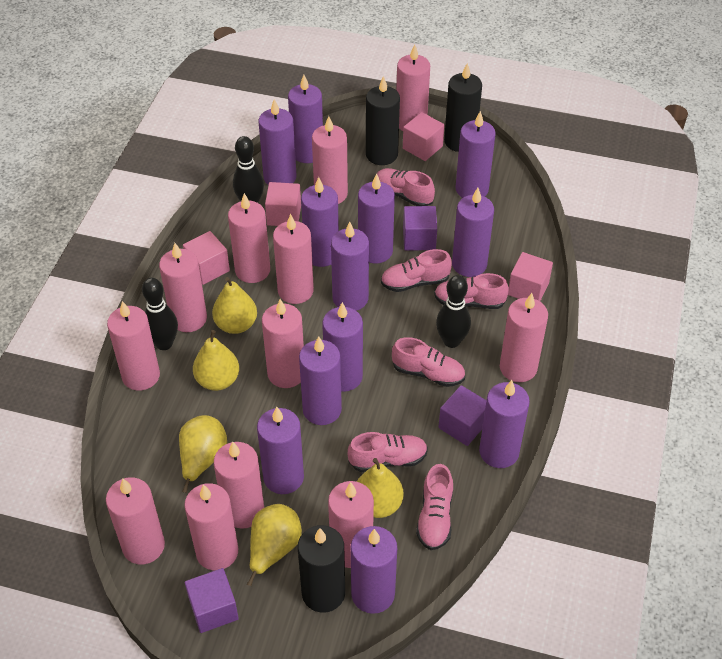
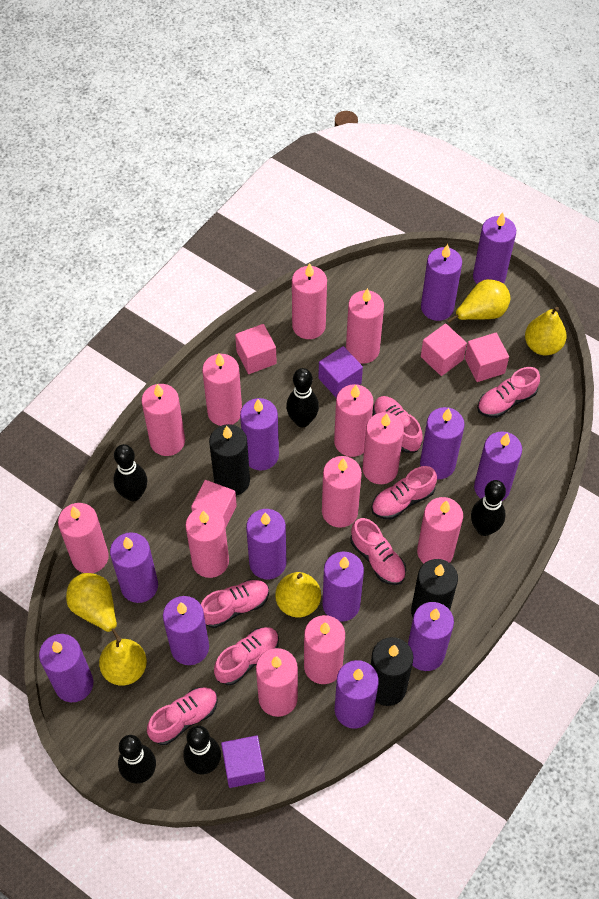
black bowling pin: [142,278,178,350] [233,136,264,203] [436,275,471,348] = 3 -> [113,444,147,501] [118,735,156,784] [183,725,221,775] [286,368,319,427] [471,480,506,536] = 5
pink shoe: [348,432,428,472] [377,168,435,206] [381,249,452,292] [392,337,465,387] [416,464,453,550] [434,273,509,309] = 6 -> [147,687,218,745] [201,580,269,628] [214,627,279,685] [350,518,406,585] [371,466,437,519] [373,396,423,453] [477,367,540,418] = 7
purple cube: [185,568,239,633] [403,206,437,250] [439,385,486,446] = 3 -> [221,736,265,788] [318,346,363,398] = 2

